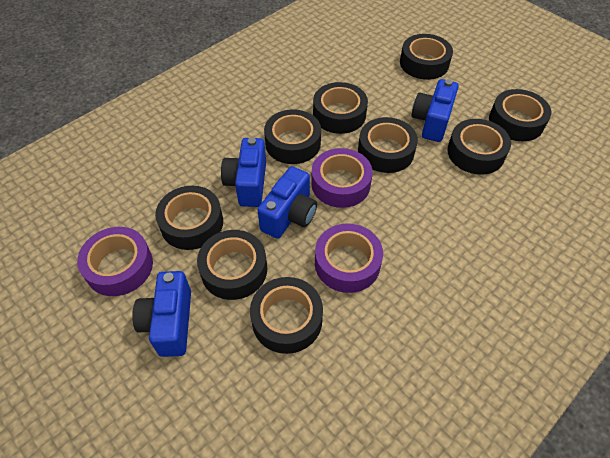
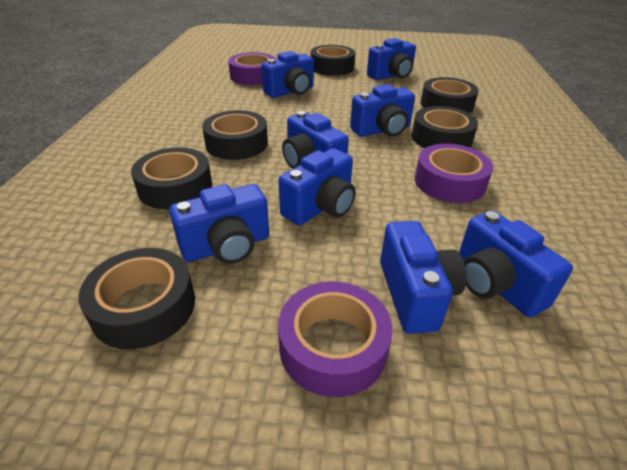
black tape: [155,186,223,250] [197,230,267,300] [250,277,323,354] [264,109,321,164] [313,82,368,134] [358,117,418,173] [400,34,453,80] [447,119,511,175] [489,89,551,141] = 9 -> [78,248,195,349] [131,147,212,209] [202,110,268,160] [310,45,355,76] [412,106,478,148] [421,77,479,113] = 6
blue camera: [132,271,191,357] [221,137,266,207] [257,166,317,239] [411,79,459,142] = 4 -> [169,184,269,264] [262,51,314,98] [279,148,356,226] [282,111,349,169] [350,84,415,137] [367,38,416,80] [380,221,466,334] [459,211,573,317] = 8

